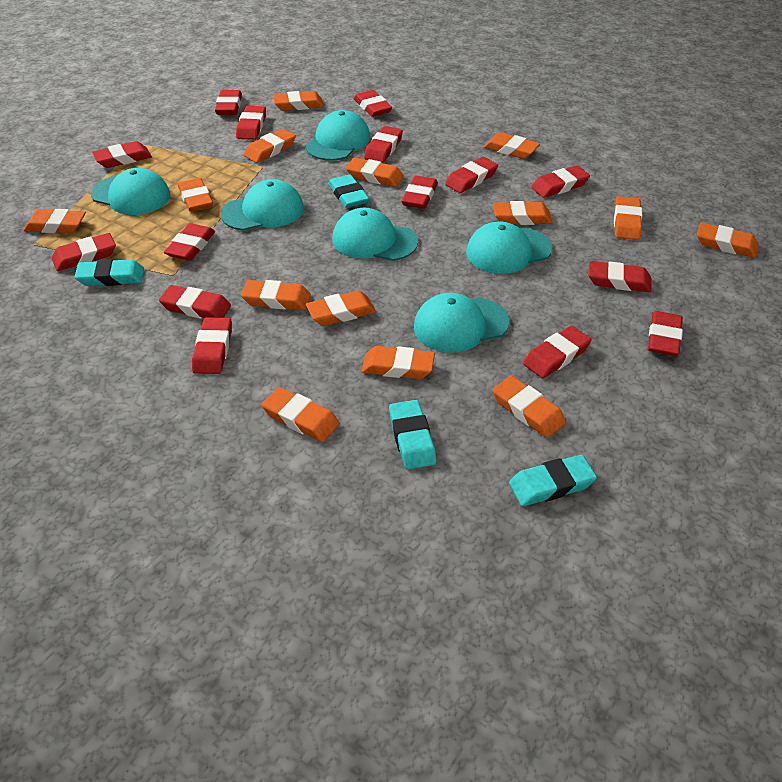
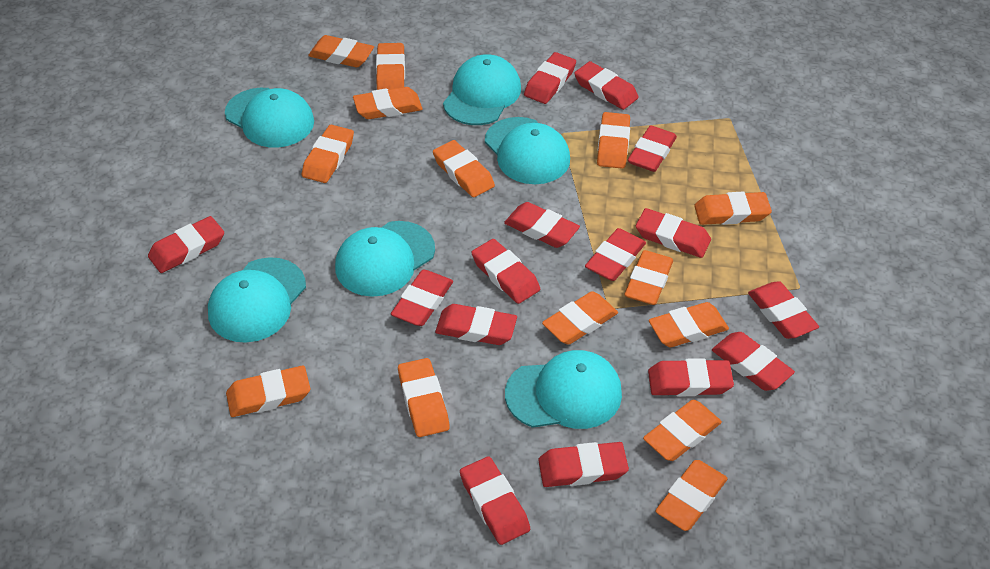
turquoise eraser: [75,259,144,286] [328,175,369,208] [389,400,436,470] [509,455,597,506] = 4 -> none = 0

